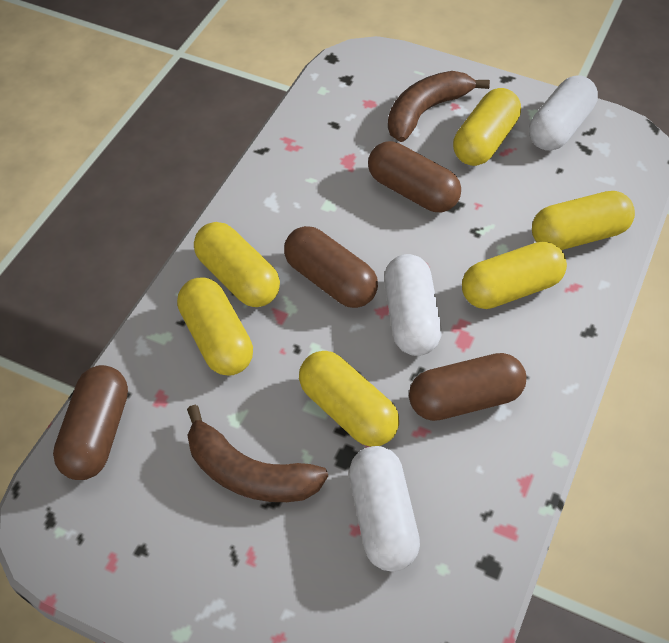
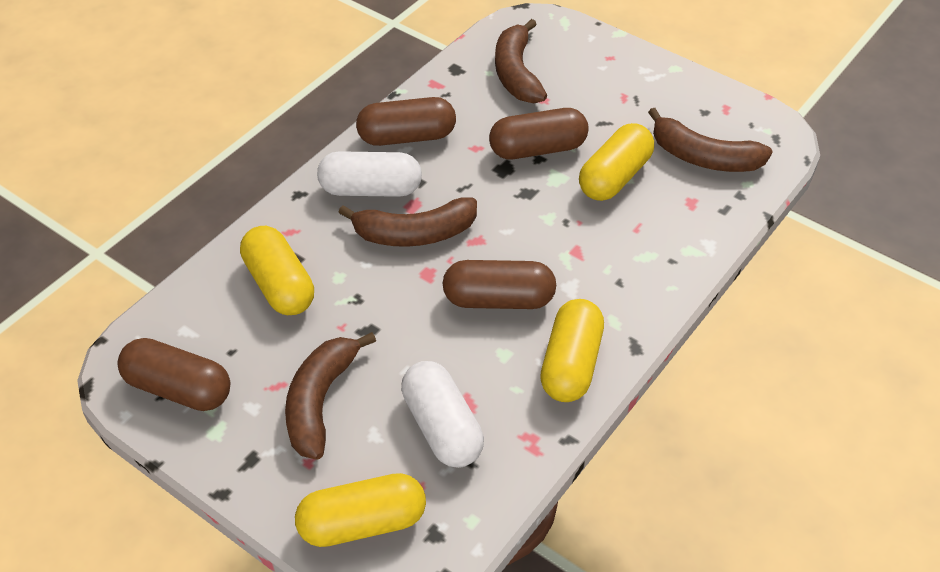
brown banana: [187,405,328,502] [388,71,490,142] = 2 -> [285,332,376,460] [338,198,477,247] [495,19,547,103] [648,108,773,172] = 4
white capsule: [349,446,420,572] [384,254,442,356] [529,76,598,151] = 3 -> [317,151,422,197] [401,361,484,468] = 2
yellow capsule: [177,278,253,376] [194,222,280,307] [299,351,399,447] [453,88,521,166] [462,242,567,309] [532,191,635,250] = 6 -> [240,226,314,315] [295,473,426,547] [540,299,604,402] [579,123,654,201] = 4

